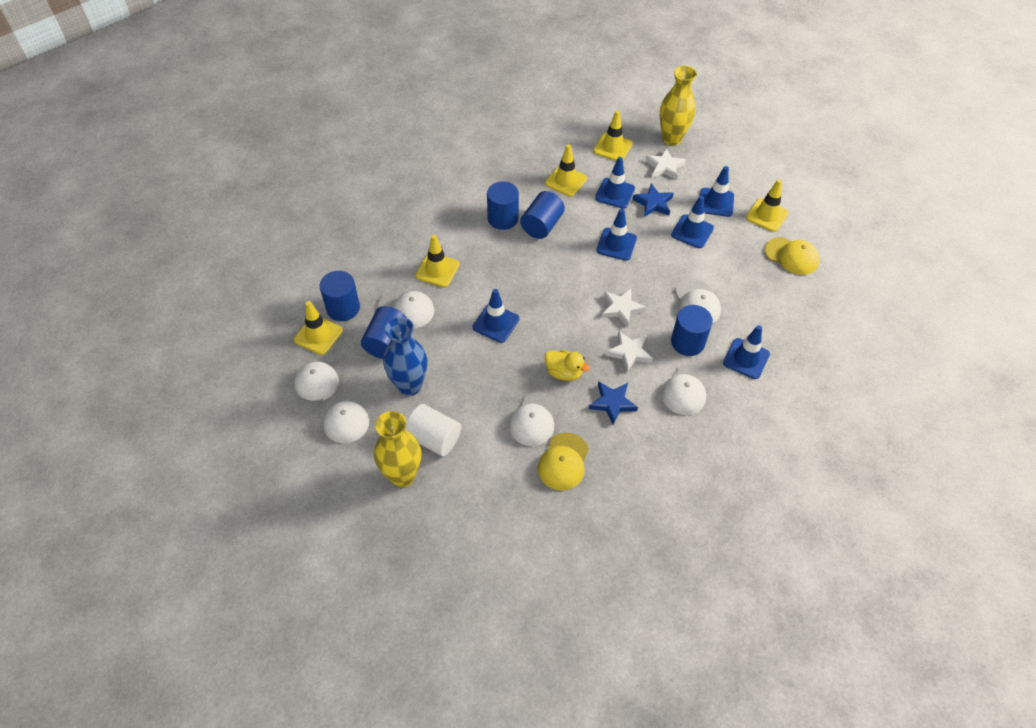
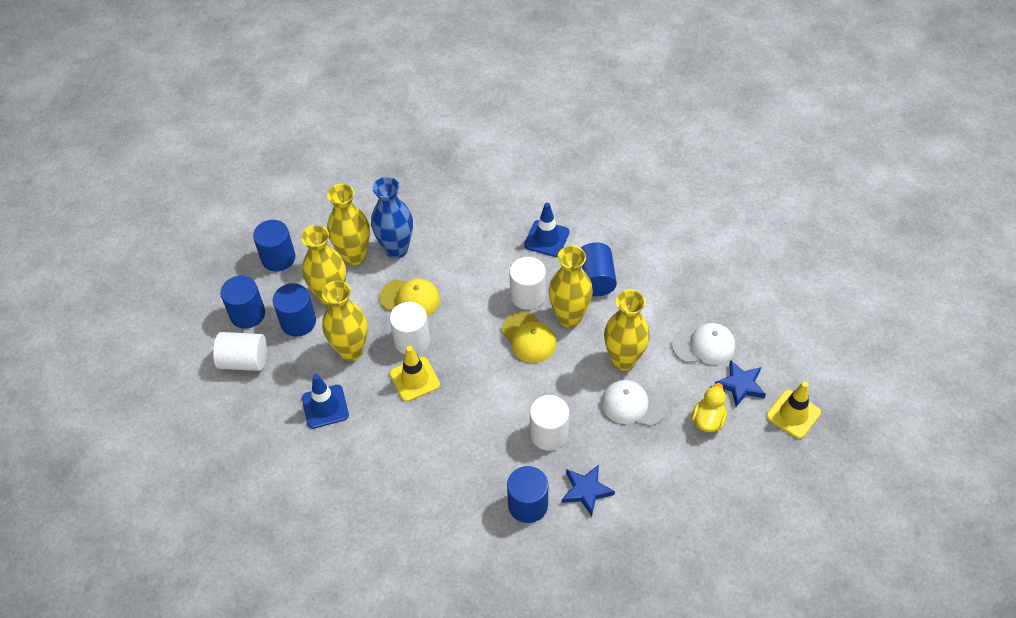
blue traffic cone: [473,289,520,343] [595,157,635,209] [596,209,637,261] [671,196,714,248] [700,166,734,217] [723,325,770,379] = 6 -> [302,374,349,429] [524,203,569,257] = 2
white cap: [283,361,339,414] [323,389,377,443] [378,290,434,328] [509,392,561,446] [661,364,713,415] [675,280,721,323] = 6 -> [601,380,667,426] [672,323,735,365] = 2
white cylinder: [405,404,461,456] = 1 -> [213,332,267,371] [390,302,430,354] [509,257,546,310] [530,395,569,451] = 4
white star: [602,288,646,328] [606,331,653,372] [645,148,686,180] = 3 -> none = 0
yellow traffic cone: [294,301,343,355] [415,235,460,287] [545,144,587,197] [593,110,632,161] [746,179,789,232] = 5 -> [390,346,440,402] [766,381,821,439] = 2
yellow vase: [374,411,422,487] [660,66,697,146] = 2 -> [301,225,346,306] [322,280,368,361] [327,184,370,265] [549,246,593,327] [604,290,650,371] = 5

